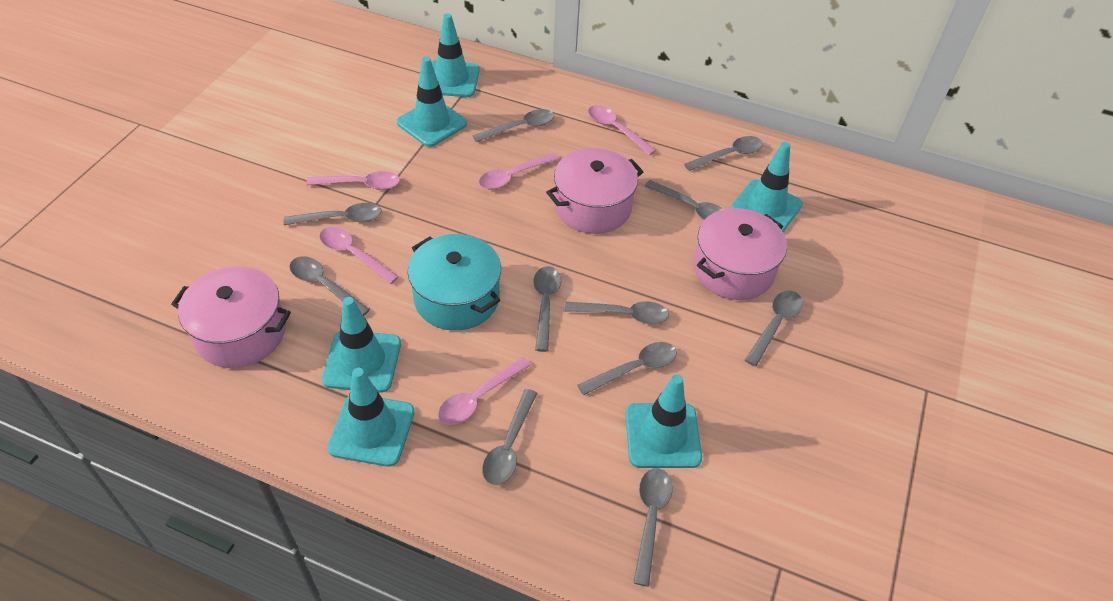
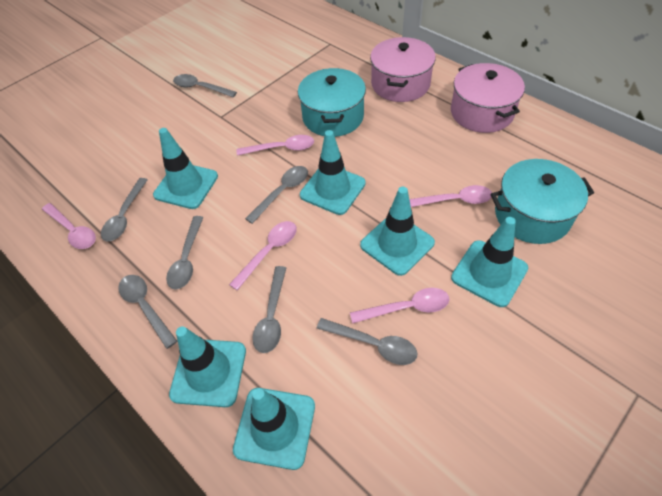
grey spoon: [284,203,382,225] [290,256,370,316] [473,109,555,142] [482,389,537,485] [534,266,561,352] [565,301,669,324] [577,342,677,395] [633,468,673,586] [645,180,723,220] [684,136,763,171] [745,291,803,366] = 11 -> [101,178,148,241] [118,275,177,349] [166,216,204,290] [173,74,237,97] [245,166,308,224] [252,266,286,353] [317,318,418,365] = 7
pink pot: [171,266,291,368] [546,148,643,234] [693,208,787,300] = 3 -> [370,37,436,102] [451,63,525,133] = 2
turquoise pot: [408,234,501,331] = 1 -> [298,68,366,137] [490,159,594,244] = 2

